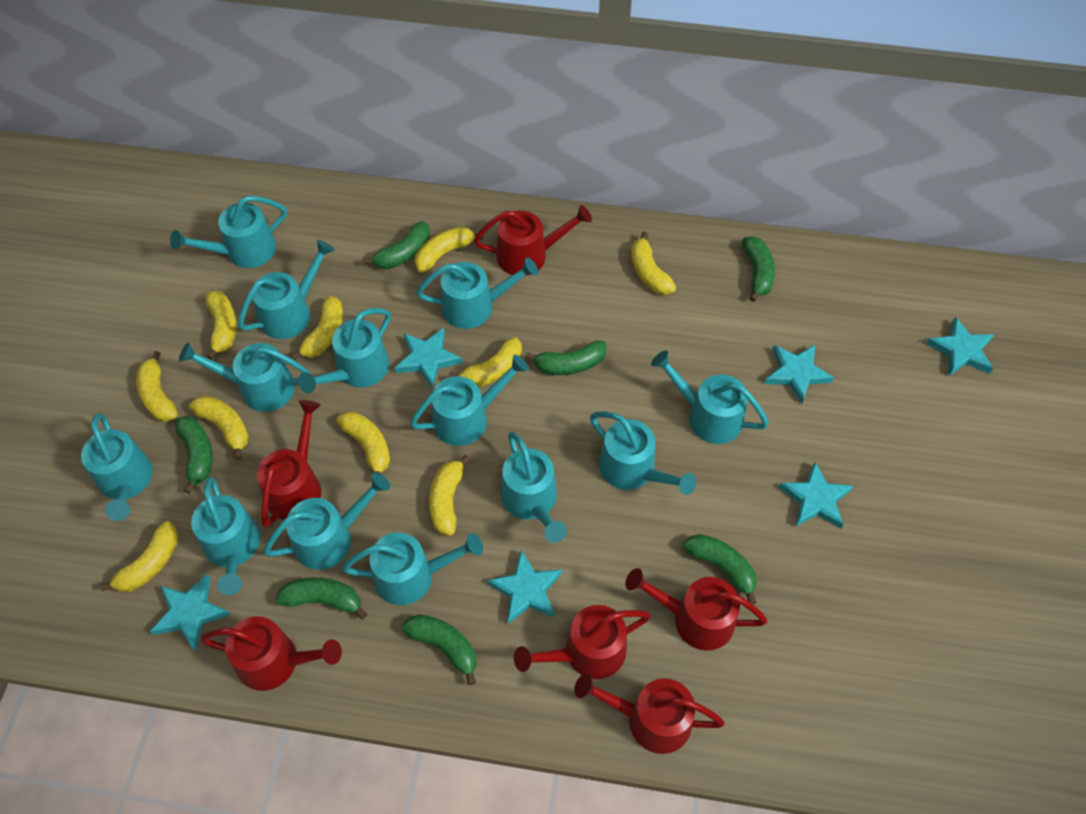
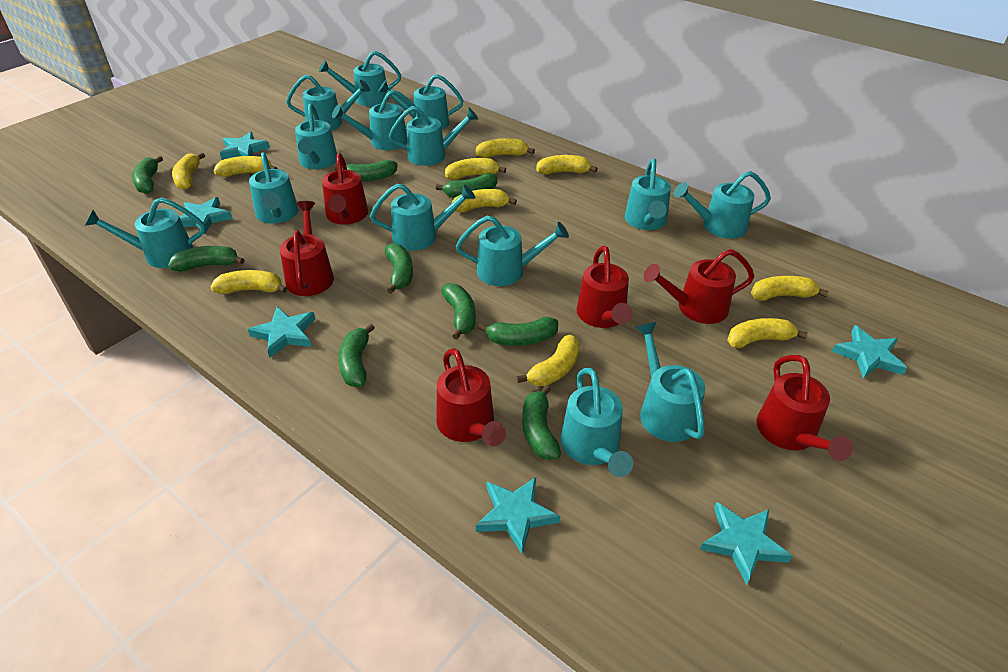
green banana: [175,416,213,494] [275,577,367,620] [363,221,430,269] [402,614,477,685] [525,341,607,375] [683,534,757,604] [742,236,775,302] = 7 -> [132,156,163,194] [168,246,245,272] [335,160,397,181] [338,323,375,387] [385,243,413,294] [436,173,497,198] [441,283,476,340] [478,317,558,346] [522,385,561,460] = 9
turquoise watering can: [81,413,153,521] [170,196,287,268] [179,342,310,412] [191,477,260,595] [238,240,335,339] [263,473,390,570] [298,308,391,393] [342,533,483,605] [410,355,529,446] [416,258,538,329] [501,431,567,543] [590,411,697,495] [651,350,769,444] = 13 -> [85,197,205,268] [249,152,299,224] [286,75,370,131] [295,104,337,169] [319,51,401,106] [332,90,420,150] [370,184,475,251] [378,74,463,129] [389,106,478,166] [456,216,569,286] [560,368,633,477] [625,159,671,230] [635,322,705,442] [674,171,771,239] = 14

